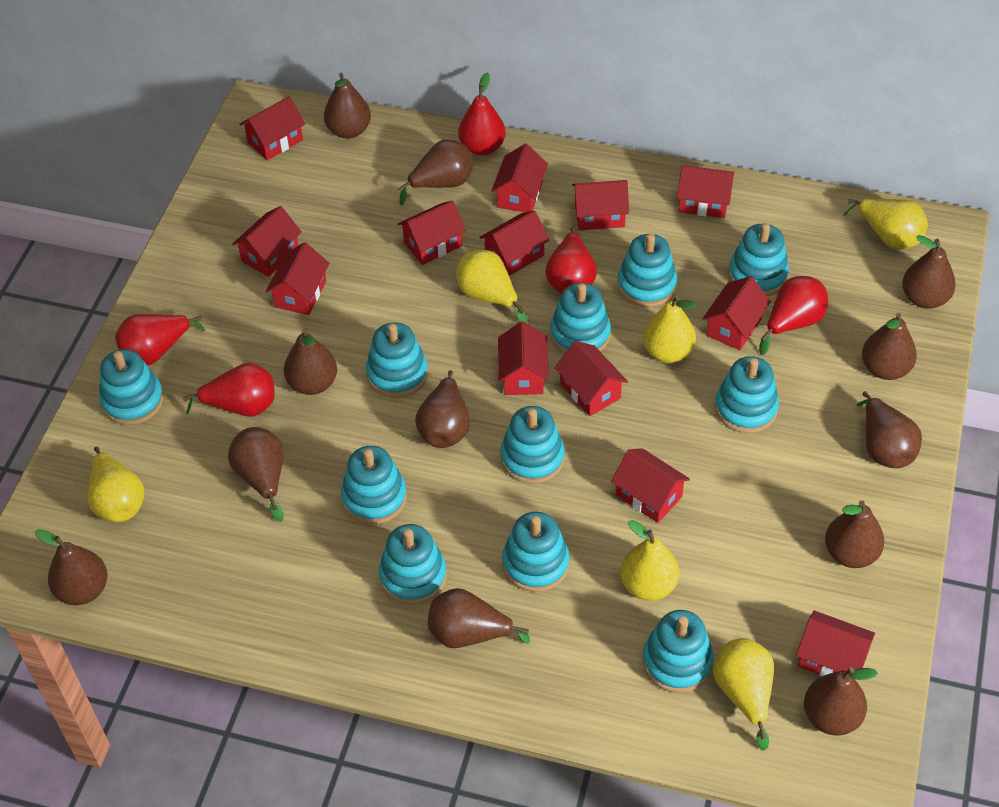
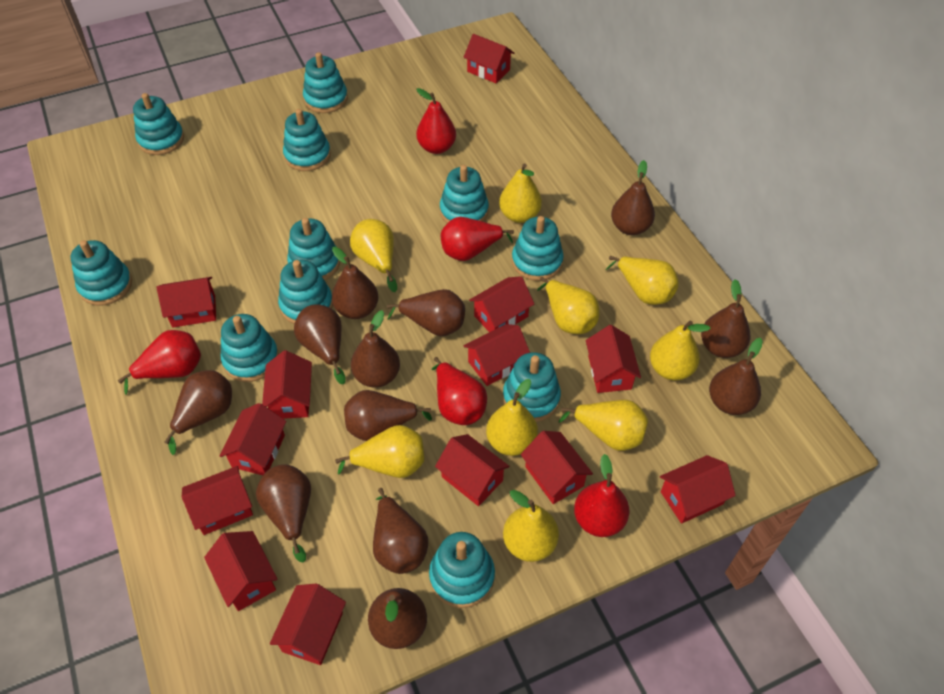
yellow pear: [87,446,144,522] [456,250,527,323] [620,520,679,601] [643,295,696,363] [713,638,774,751] [844,198,928,249] = 6 -> [335,425,425,478] [350,219,397,292] [486,379,538,456] [499,164,542,223] [503,490,559,562] [537,277,599,334] [559,400,648,451] [606,256,679,305] [650,320,711,381] = 9

